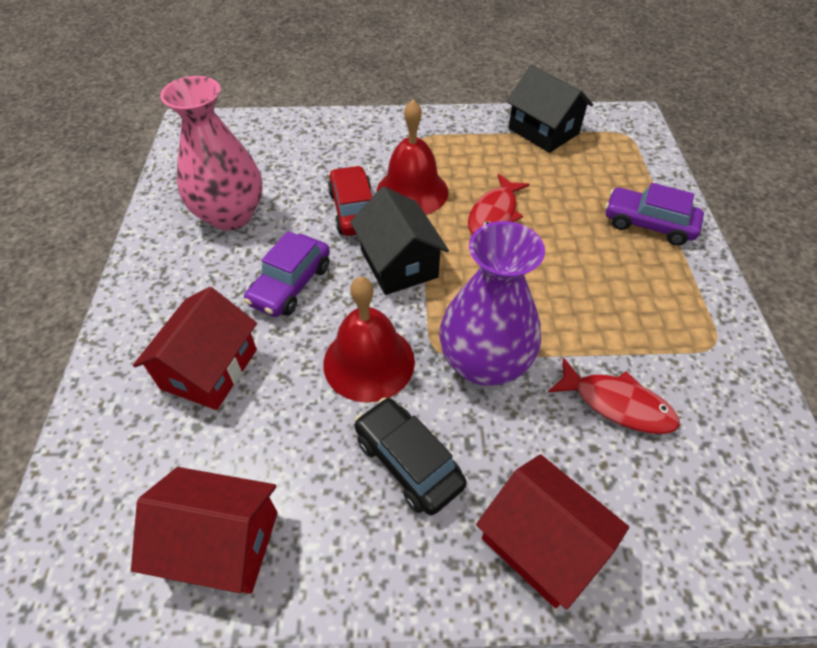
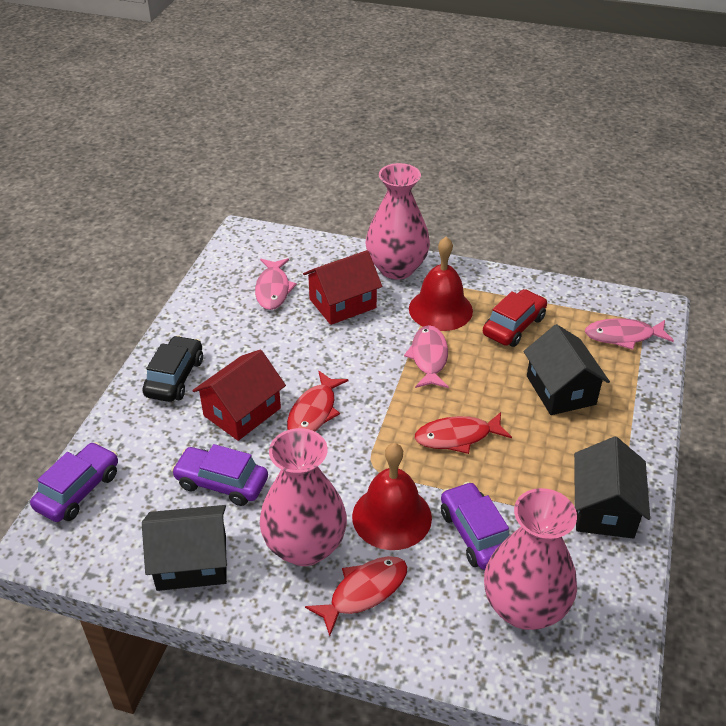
black house: [350,186,449,295] [506,65,593,153] = 2 -> [142,505,227,591] [524,324,610,415] [574,436,650,539] = 3
pink fish: none = 0 -> [255,258,297,310] [404,325,449,388] [585,318,674,350] = 3
pink vase: [160,76,263,230] = 1 -> [259,428,347,566] [366,163,430,280] [484,488,577,630] = 3
purple car: [244,231,330,317] [605,183,704,246] = 2 -> [30,442,118,522] [171,444,268,506] [441,482,509,570] = 3
purple vase: [439,221,545,386] = 1 -> none = 0
red fish: [468,174,530,235] [548,357,680,434] = 2 -> [287,371,349,431] [305,556,407,636] [415,412,512,454] = 3
red house: [131,467,278,594] [133,287,257,410] [476,454,629,610] = 3 -> [192,349,286,441] [303,250,382,325] = 2

